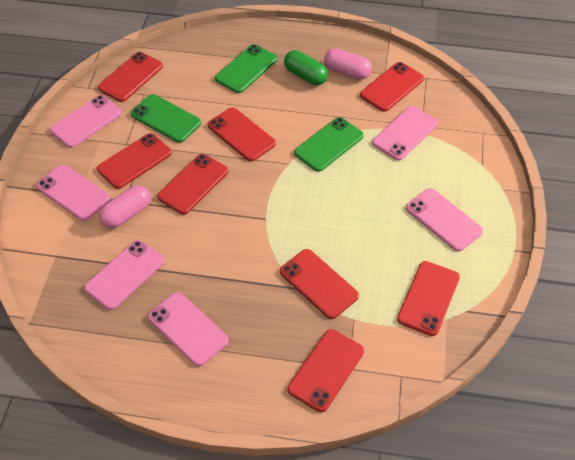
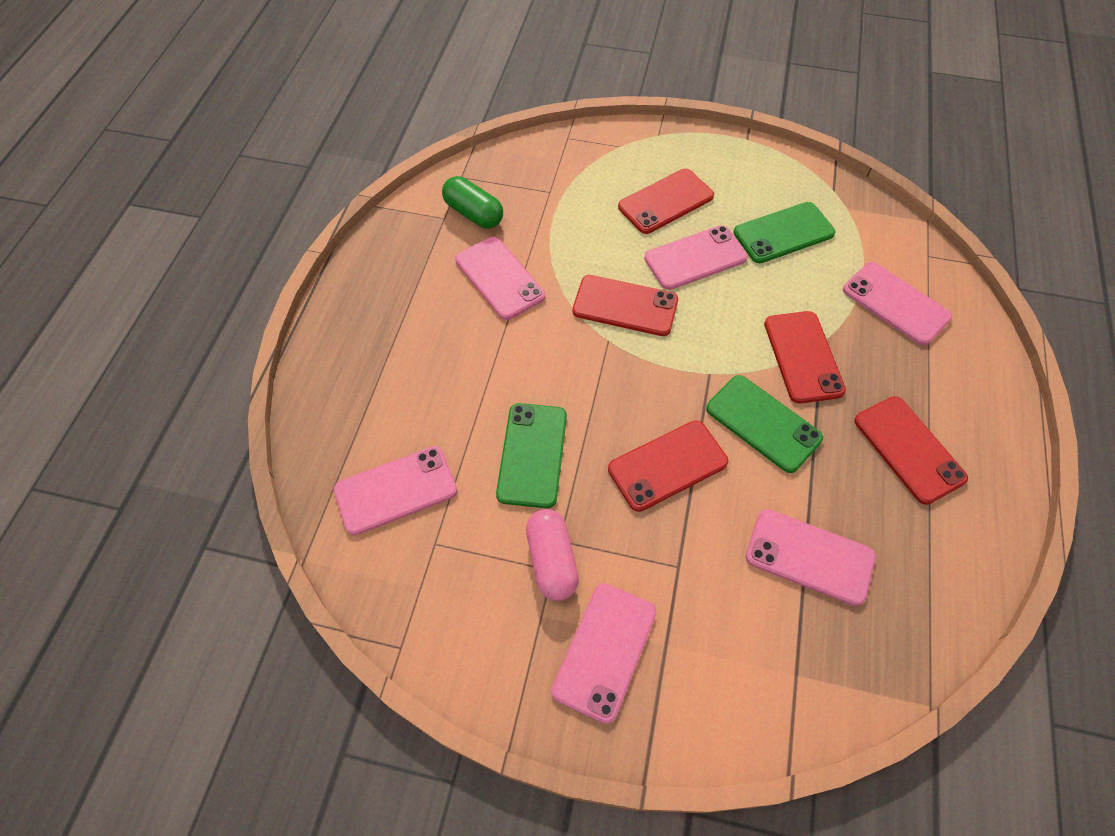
pink capsule: [99,185,151,228] [324,48,372,80] = 2 -> [526,509,579,601] = 1
red phone: [97,133,172,189] [98,52,163,102] [157,154,228,215] [208,107,276,161] [280,249,359,319] [288,329,364,412] [360,62,424,112] [397,261,460,336] = 8 -> [573,275,678,336] [608,421,728,512] [618,169,714,234] [764,311,846,404] [854,396,968,505] = 5

